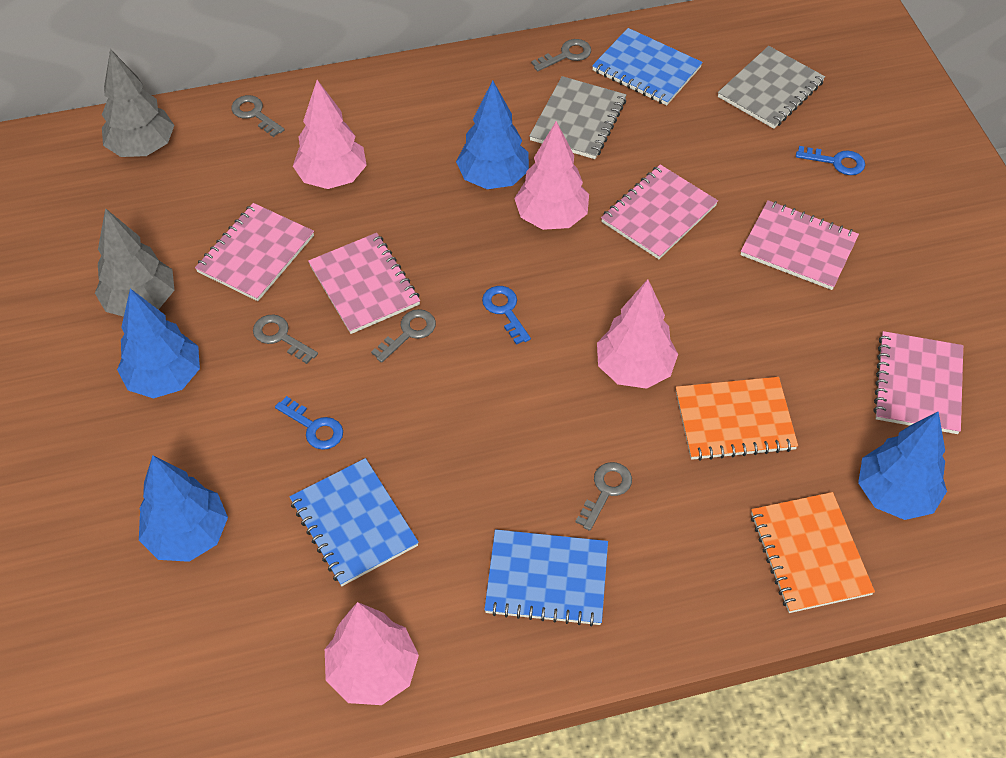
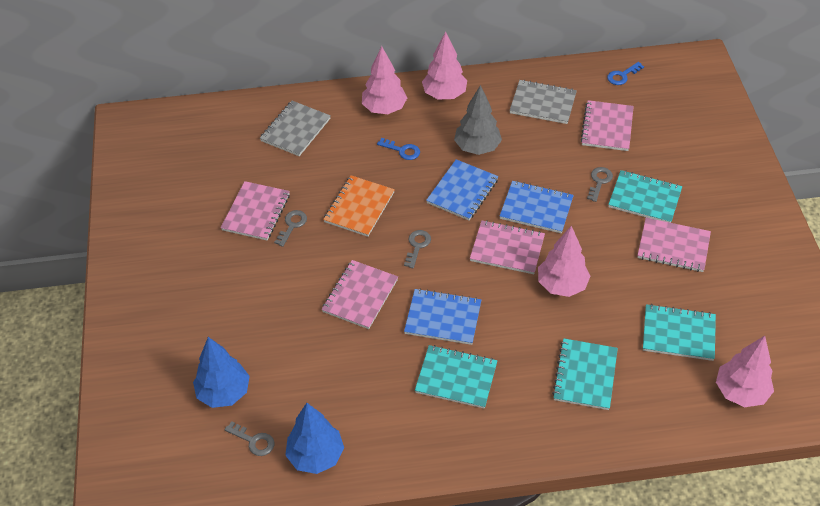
blue key: [275,396,343,450] [482,286,531,345] [796,146,865,175] = 3 -> [377,138,420,160] [607,62,644,85] = 2
blue tree: [117,289,200,398] [139,455,228,562] [456,80,529,189] [858,411,947,520] = 4 -> [193,337,250,408] [285,403,344,474] = 2
grey key: [231,95,285,137] [253,314,318,364] [371,309,436,363] [531,39,591,71] [576,462,632,531] = 5 -> [225,421,274,456] [274,210,307,247] [404,230,431,268] [587,167,613,202] = 4
grey tree: [95,208,175,317] [102,49,174,157] = 2 -> [454,85,502,155] = 1
orange notebook: [676,377,798,461] [751,492,875,613] = 2 -> [323,175,395,237] = 1
turquoise notebook: none = 0 -> [415,345,498,409] [552,338,618,410] [608,170,682,223] [643,304,716,361] = 4

